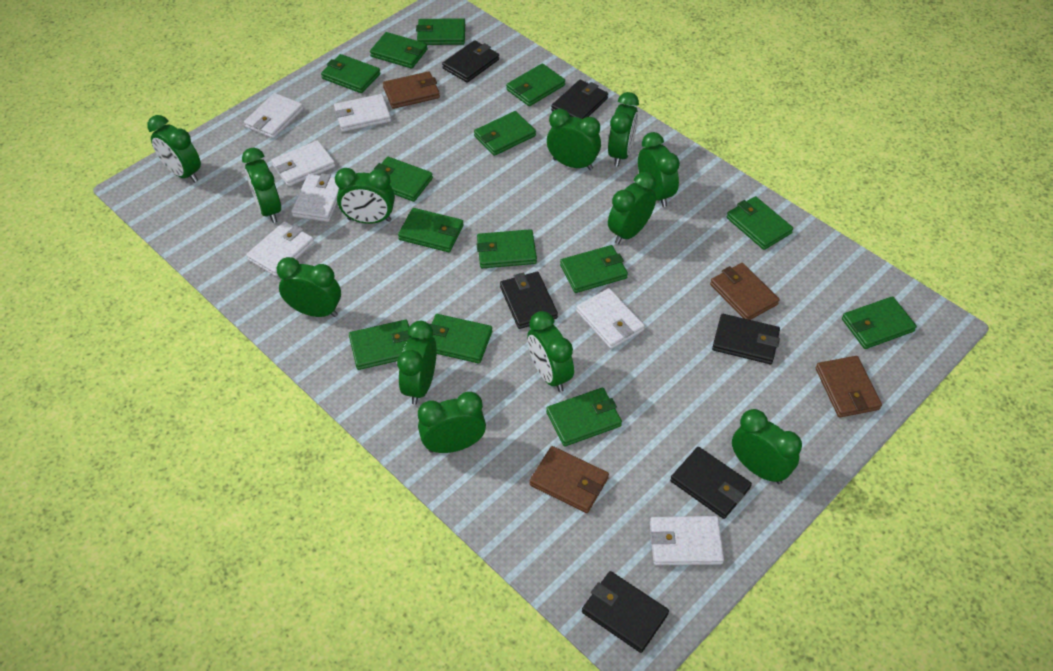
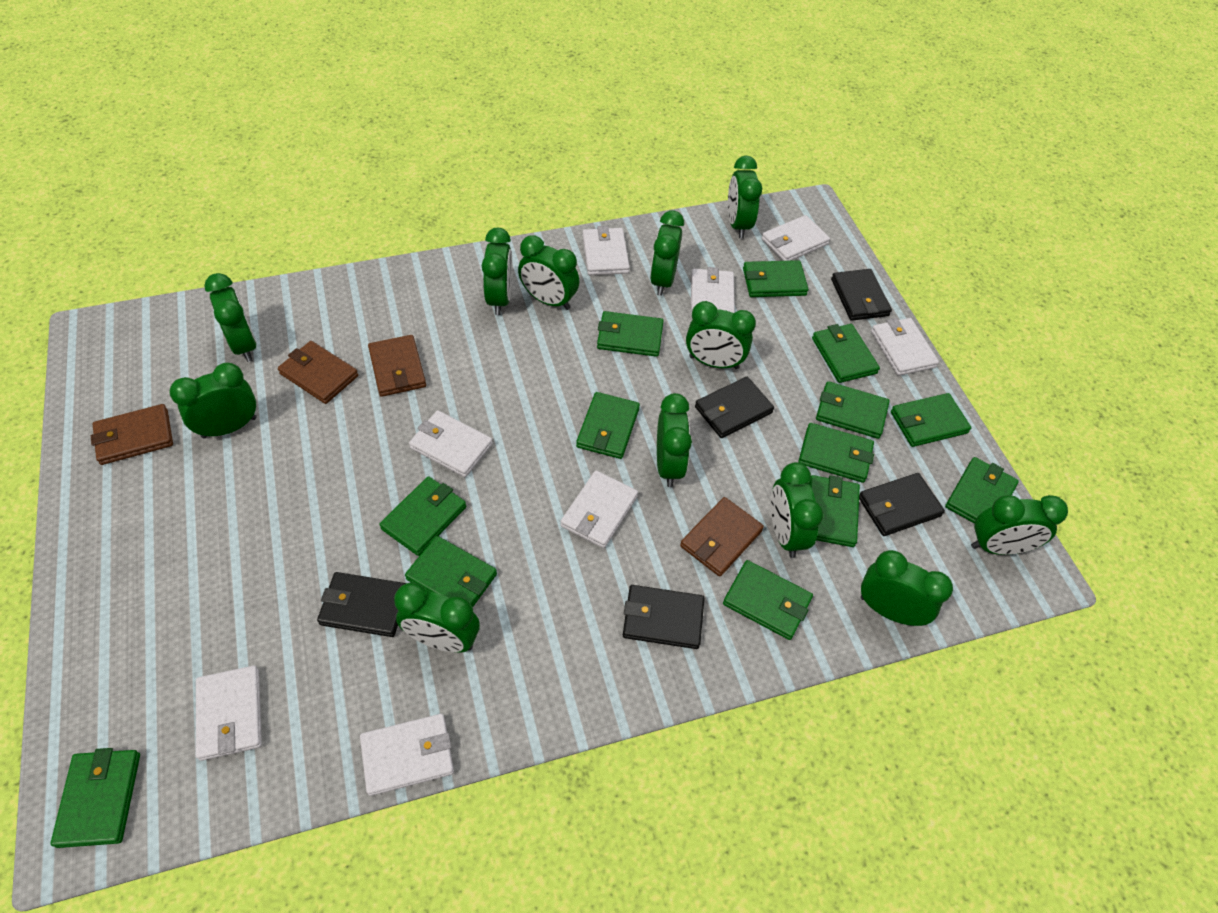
black wallet: [442,40,499,83] [500,271,558,329] [551,80,608,119] [582,571,669,653] [670,447,752,519] [712,314,780,364] = 6 -> [317,572,406,637] [623,585,705,649] [695,377,774,438] [831,269,892,321] [859,473,945,536] = 5
green wallet: [321,54,381,93] [349,320,410,370] [370,32,428,69] [374,157,433,202] [398,208,464,252] [416,18,465,45] [430,314,492,364] [474,111,536,156] [477,229,537,268] [506,63,565,106] [546,388,622,447] [560,245,628,293] [727,196,793,250] [842,296,917,349] = 14 -> [50,748,140,848] [379,476,466,556] [405,536,497,607] [576,392,640,459] [597,311,663,357] [723,560,813,640] [743,260,809,297] [798,423,874,483] [809,475,860,547] [812,324,880,383] [816,381,890,439] [891,393,971,447] [945,457,1019,524] = 13
white wallet: [244,93,304,139] [246,221,314,277] [271,140,335,187] [291,173,339,222] [334,94,391,132] [576,288,645,349] [650,516,724,566] = 7 -> [196,666,262,761] [360,714,454,796] [409,410,493,477] [560,470,638,548] [582,226,630,275] [691,267,735,317] [762,215,830,261] [871,318,939,376] = 8

